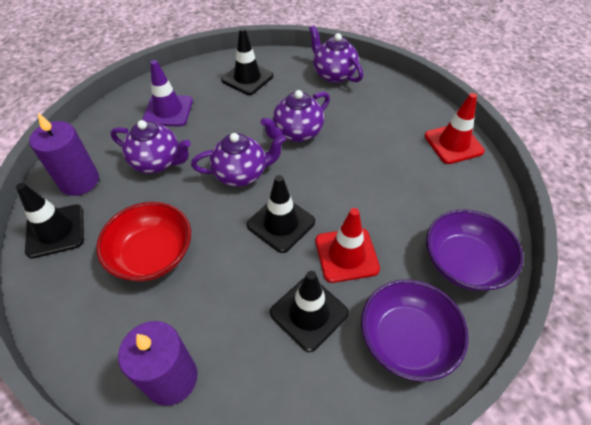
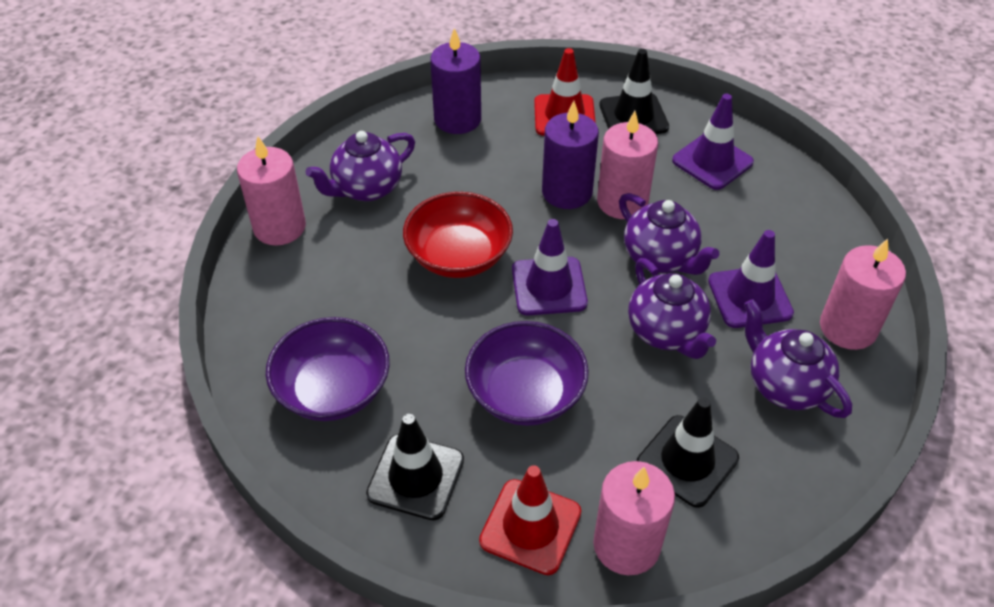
black traffic cone: [16,183,84,259] [221,28,273,95] [247,175,315,253] [270,271,349,352] = 4 -> [366,414,464,520] [599,49,669,134] [637,397,739,508] = 3
pink candle: none = 0 -> [237,136,306,246] [593,461,675,575] [597,111,658,219] [820,239,906,350] = 4
purple traffic cone: [142,60,193,127] = 1 -> [512,219,588,316] [672,94,754,190] [708,230,794,328] = 3

